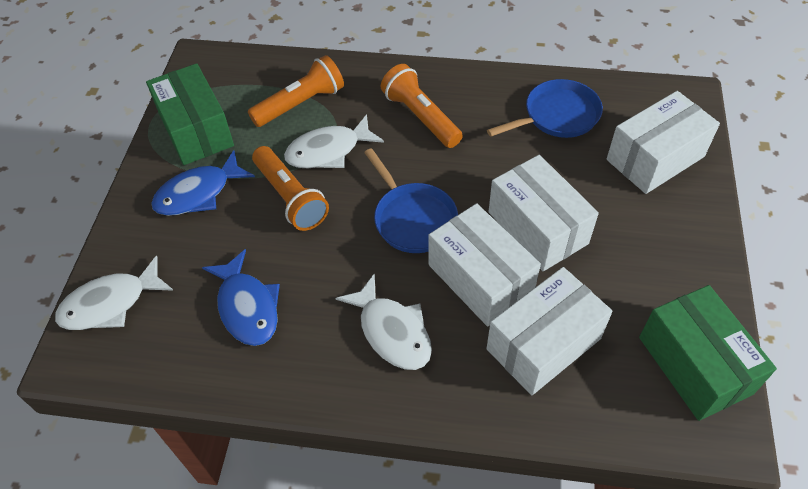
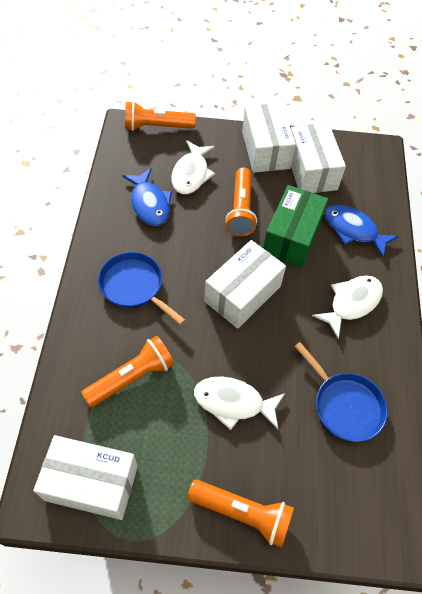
green box: [146,63,234,165] [639,285,777,421] = 2 -> [263,185,328,268] = 1
orange flashlight: [248,55,344,127] [252,146,329,231] [381,64,463,148] = 3 -> [81,336,174,407] [125,101,196,131] [187,480,294,548] [225,167,257,237] = 4

